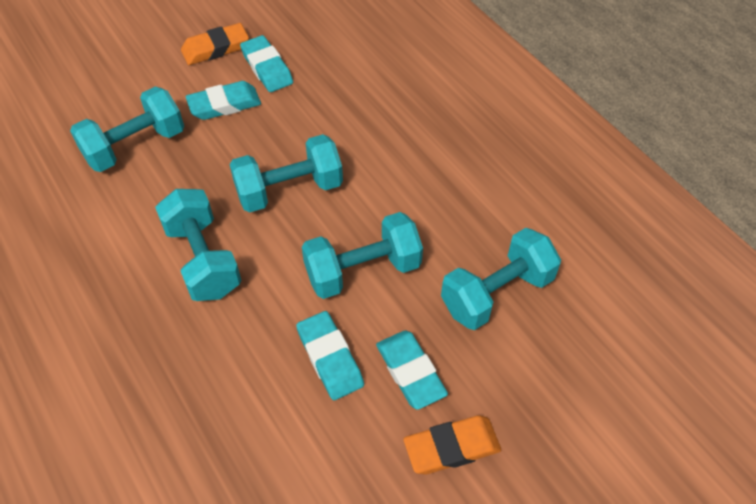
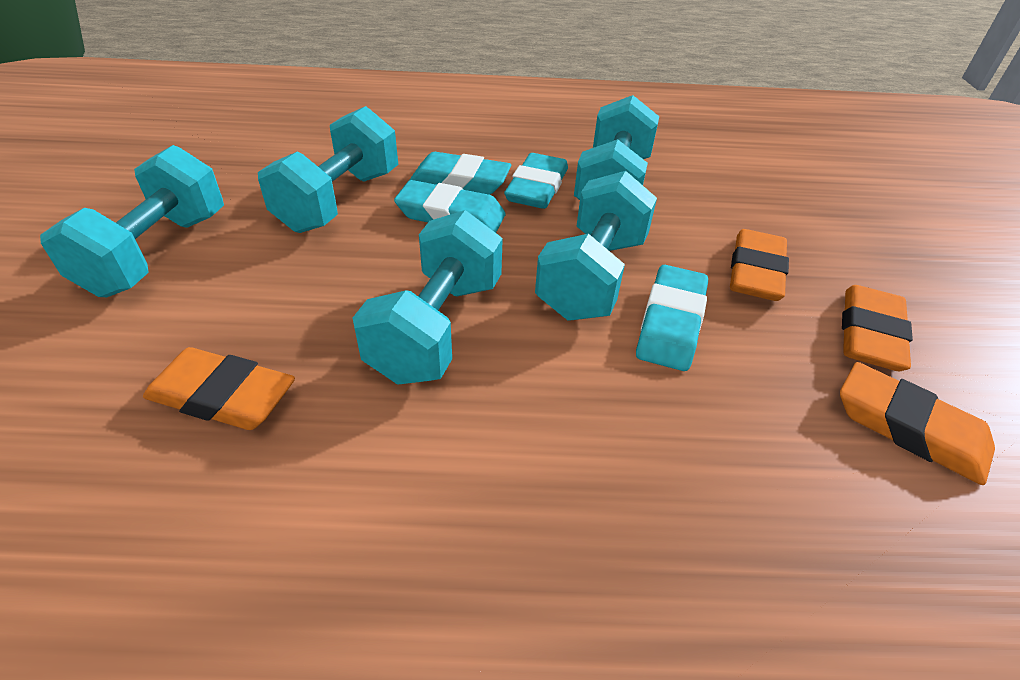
orange eraser: [181,23,249,65] [404,415,501,475] = 2 -> [143,347,295,430] [730,229,789,301] [840,362,995,485] [842,285,913,371] = 4

